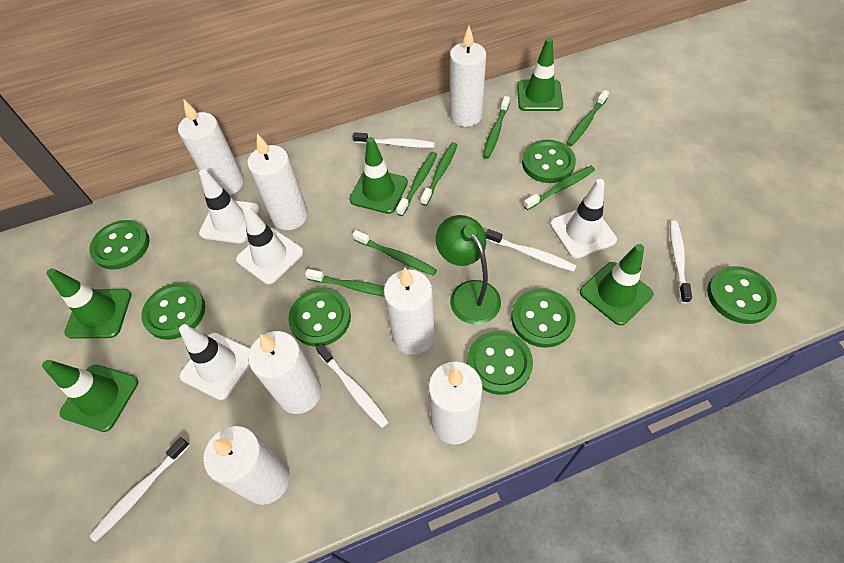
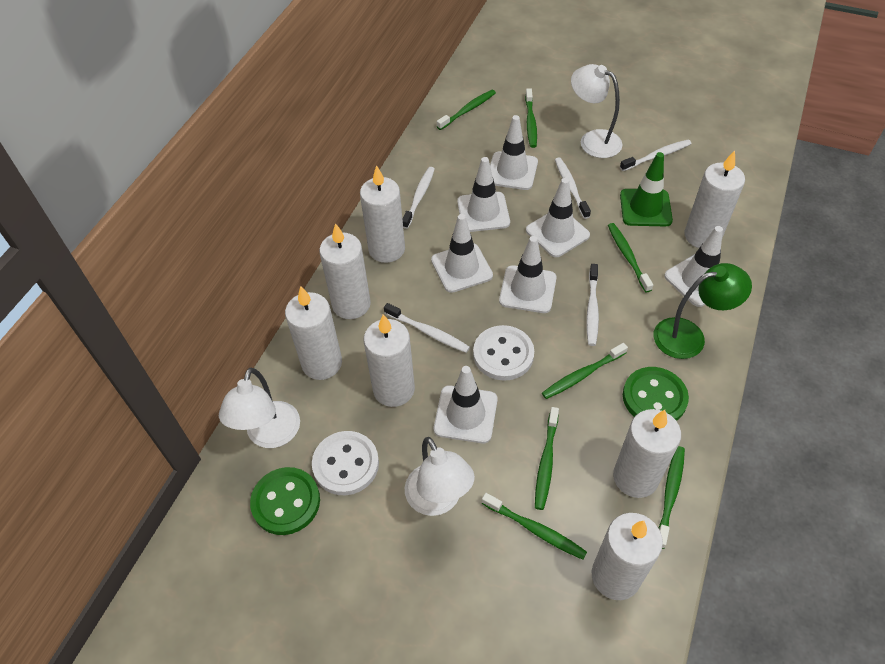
green button: [89,220,150,270] [141,283,205,340] [288,289,351,346] [467,331,533,395] [511,288,576,348] [522,140,576,183] [707,266,777,324] = 7 -> [250,467,320,535] [623,367,689,421] = 2
green traffic cone: [42,360,138,432] [46,268,131,339] [349,137,408,214] [517,38,563,111] [580,244,653,326] = 5 -> [620,152,673,226] = 1
white button: none = 0 -> [312,431,379,495] [473,325,534,381] = 2
white lamp: none = 0 -> [219,368,300,448] [405,437,475,516] [571,64,623,158] = 3
white traffic cone: [179,324,251,400] [199,169,259,244] [236,206,303,284] [550,179,617,259] = 4 -> [431,214,493,293] [434,366,498,443] [457,157,510,232] [490,115,538,190] [499,236,557,313] [526,178,590,257] [664,226,723,307] = 7

